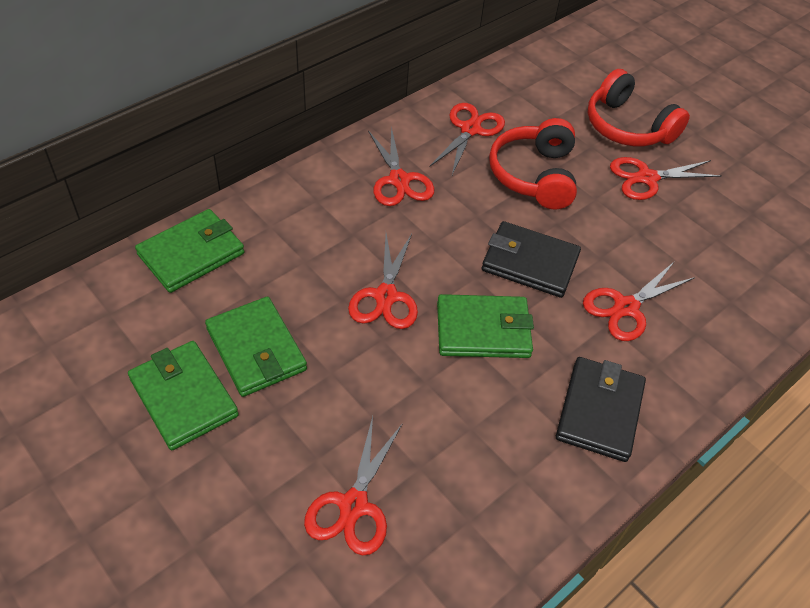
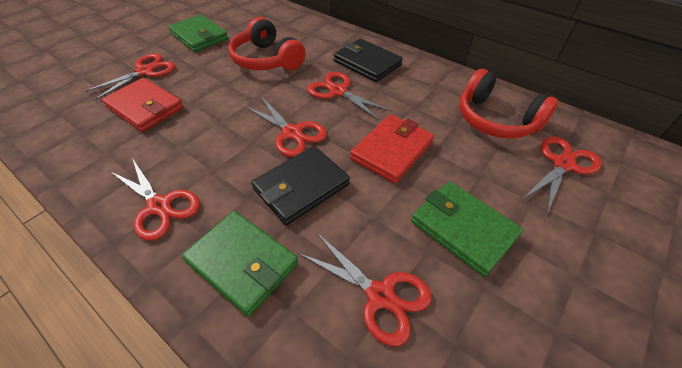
green wallet: [128,341,239,450] [135,209,245,293] [205,297,307,397] [437,294,534,358] = 4 -> [168,14,228,52] [182,211,298,316] [411,181,523,277] = 3
red wallet: none = 0 -> [102,78,183,132] [350,114,434,184] = 2

